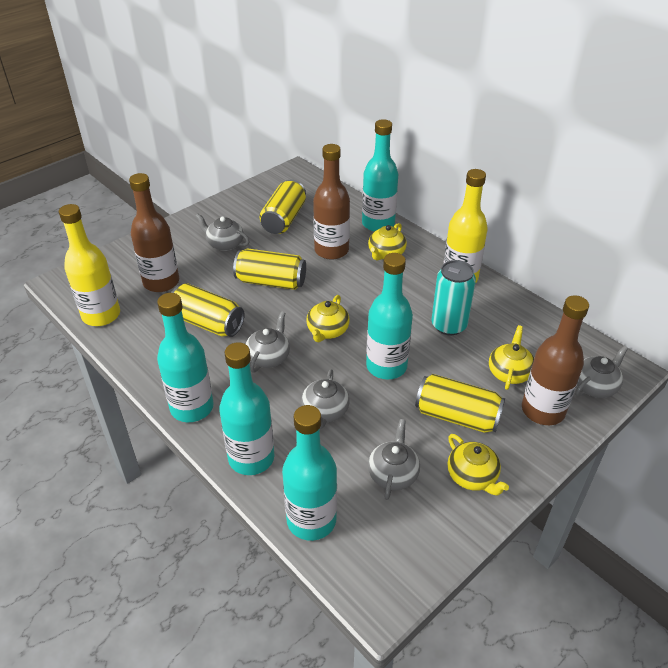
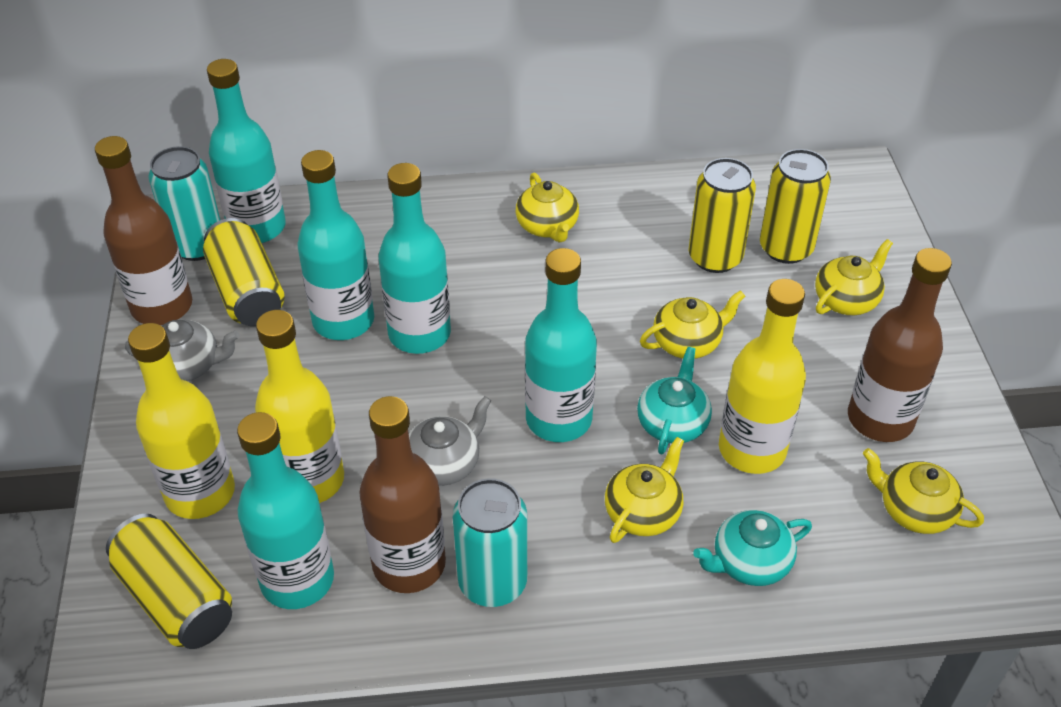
grey teapot: [195,214,250,251] [246,311,290,373] [301,369,350,429] [368,419,420,500] [575,346,628,398] = 5 -> [125,320,240,381] [409,396,491,486] = 2
turquoise can: [431,260,476,336] = 1 -> [148,146,220,261] [453,478,527,607] = 2
turquoise teapot: none = 0 -> [637,347,712,454] [693,510,812,586] = 2
yellow bottle: [59,204,120,326] [444,169,488,282] = 2 -> [128,323,235,519] [255,310,344,503] [719,279,806,474] = 3
yellow teapot: [306,295,350,342] [368,223,407,260] [448,434,509,496] [489,325,534,390] = 4 -> [516,172,579,242] [605,437,684,543] [640,290,745,359] [815,239,893,315] [863,448,984,534] = 5

